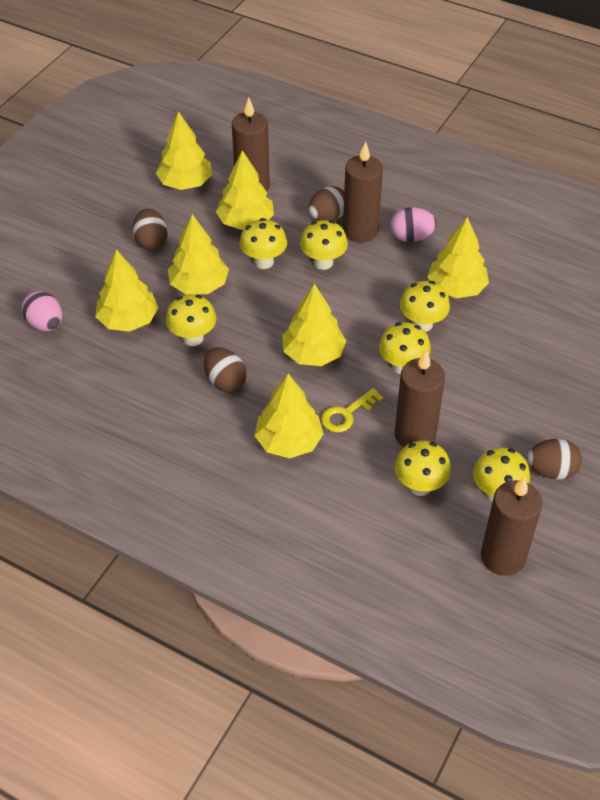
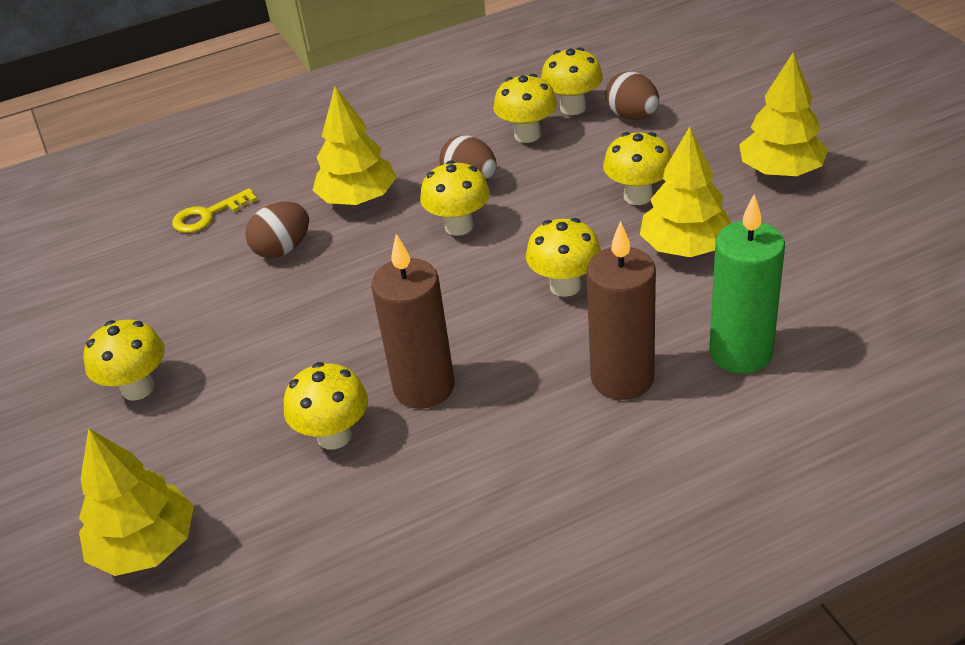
brown candle: [232,97,270,192] [343,141,383,243] [395,350,445,448] [481,476,542,576] = 4 -> [371,234,455,409] [586,221,656,400] = 2
brown egg: [133,209,168,250] [204,347,247,392] [308,186,344,221] [527,439,582,480] = 4 -> [245,202,309,258] [439,135,497,182] [605,71,659,120] = 3
green candle: none = 0 -> [709,194,785,374] = 1
pink egg: [22,291,62,331] [390,207,437,242] = 2 -> none = 0
yellow tree: [95,250,159,332] [156,111,212,190] [168,214,229,294] [216,150,274,230] [254,374,324,458] [282,284,346,366] [427,217,489,298] = 7 -> [79,429,194,576] [312,86,397,205] [640,127,731,257] [739,53,828,177] = 4

